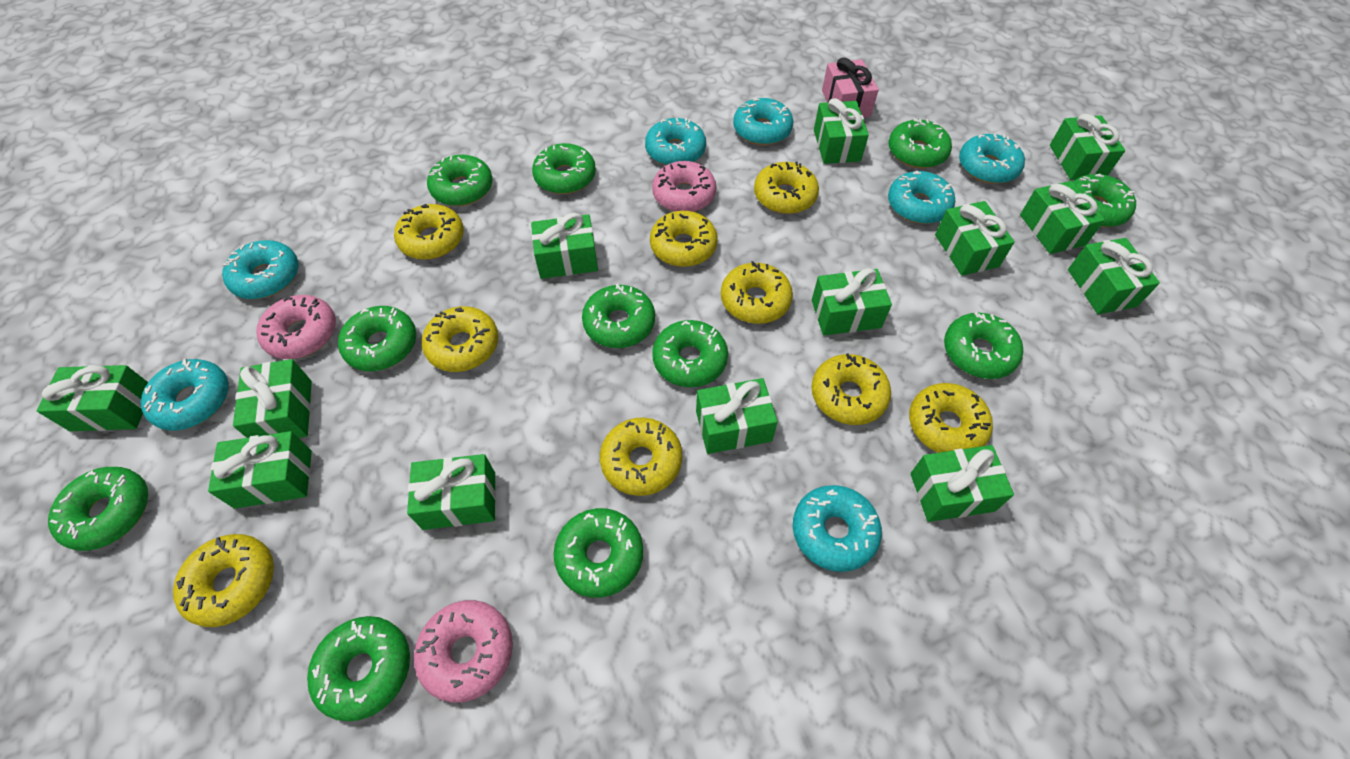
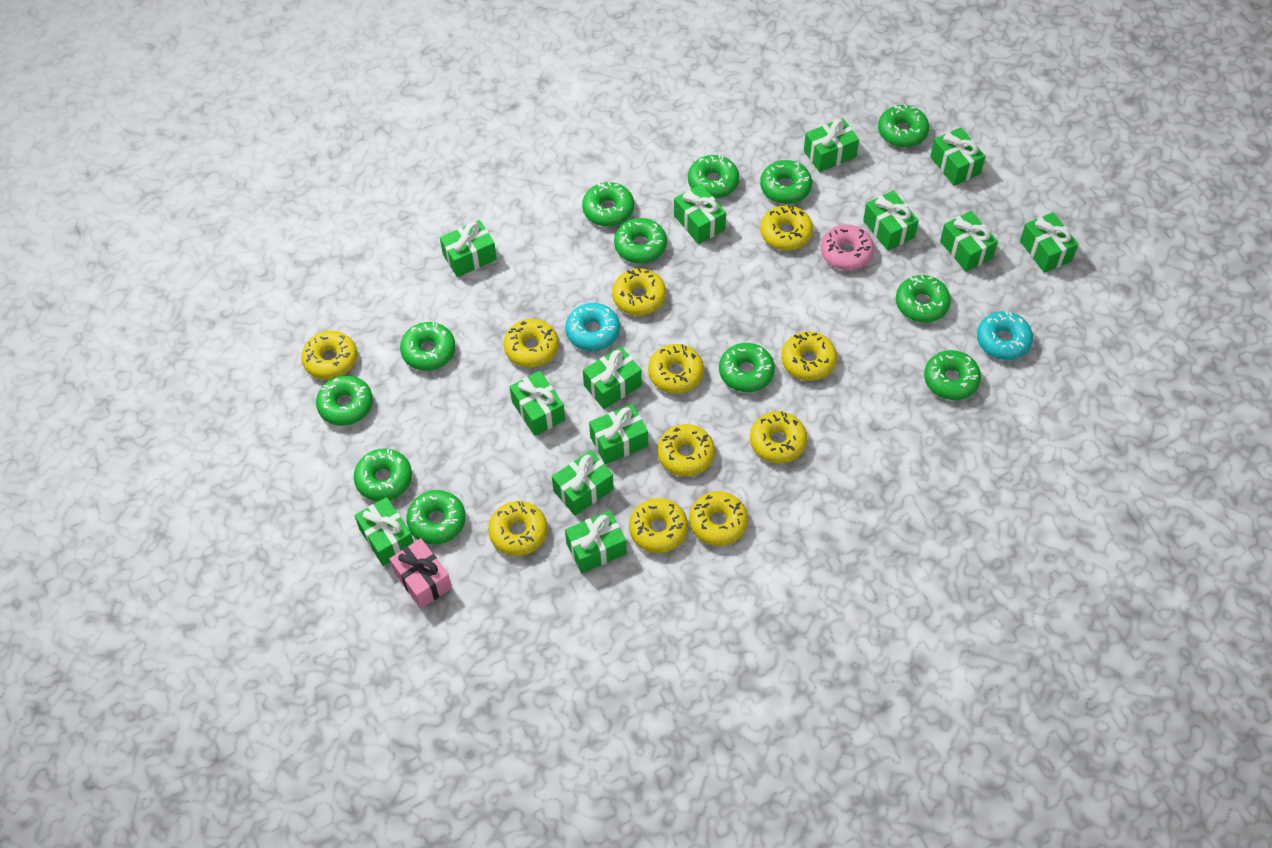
green donut: [48,467,148,551] [307,616,410,721] [338,306,416,371] [427,155,493,206] [532,143,596,194] [553,508,643,598] [582,283,655,348] [652,320,728,387] [888,118,952,168] [944,312,1023,379] [1073,174,1136,227] = 11 -> [316,375,373,426] [354,449,412,501] [400,322,456,371] [407,490,466,545] [582,182,634,227] [614,218,667,264] [688,155,739,199] [719,343,775,392] [760,160,812,204] [878,105,929,147] [896,275,951,323] [924,350,981,400] = 12
pink donut: [256,295,336,359] [414,600,513,703] [652,161,717,212] = 3 -> [821,225,874,271] = 1
turquoise donut: [141,359,229,431] [222,240,298,299] [645,118,706,165] [733,98,793,145] [793,485,882,572] [888,171,955,224] [959,134,1025,184] = 7 -> [565,303,620,351] [977,311,1033,360] = 2
yellow donut: [173,534,274,627] [394,204,464,260] [422,306,498,372] [600,418,682,496] [650,211,718,267] [721,261,793,324] [754,162,819,214] [811,353,891,425] [909,383,993,453] = 9 -> [301,331,357,380] [488,501,547,556] [503,319,559,368] [612,268,666,315] [629,498,688,553] [648,344,704,394] [657,424,715,476] [689,491,748,546] [750,411,807,463] [760,205,813,251] [781,331,837,381] = 11

